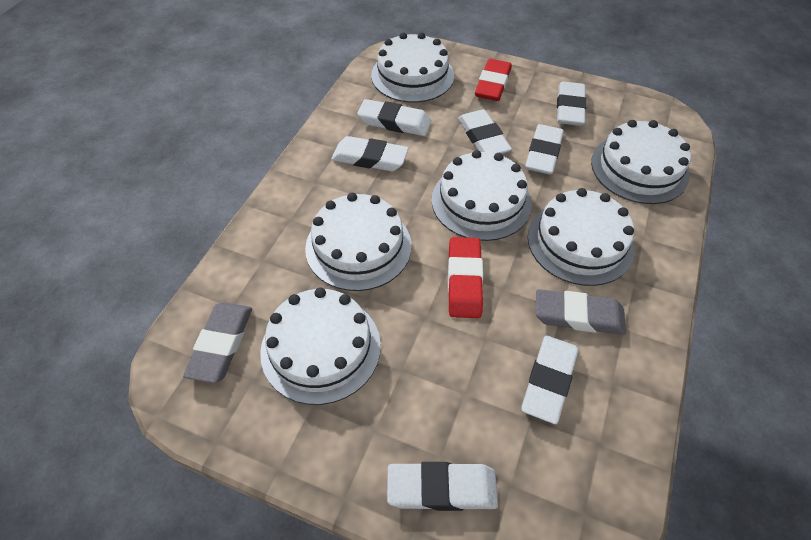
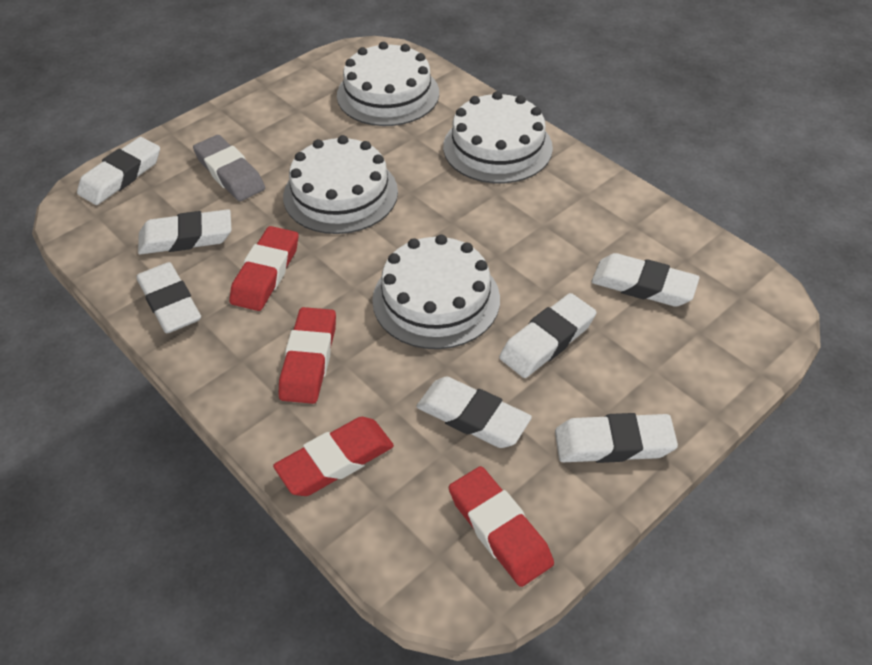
grey eraser: [183,302,252,383] [536,289,626,335] = 2 -> [193,135,265,201] = 1
red eraser: [448,237,483,318] [475,59,512,101] = 2 -> [229,226,299,311] [273,417,394,496] [279,307,336,404] [449,466,554,587] = 4
white cake: [260,287,381,405] [305,193,412,291] [371,32,454,102] [432,150,532,241] [528,188,635,286] [591,120,691,204] = 6 -> [283,135,398,234] [337,42,439,126] [372,234,500,349] [443,91,553,183] = 4

